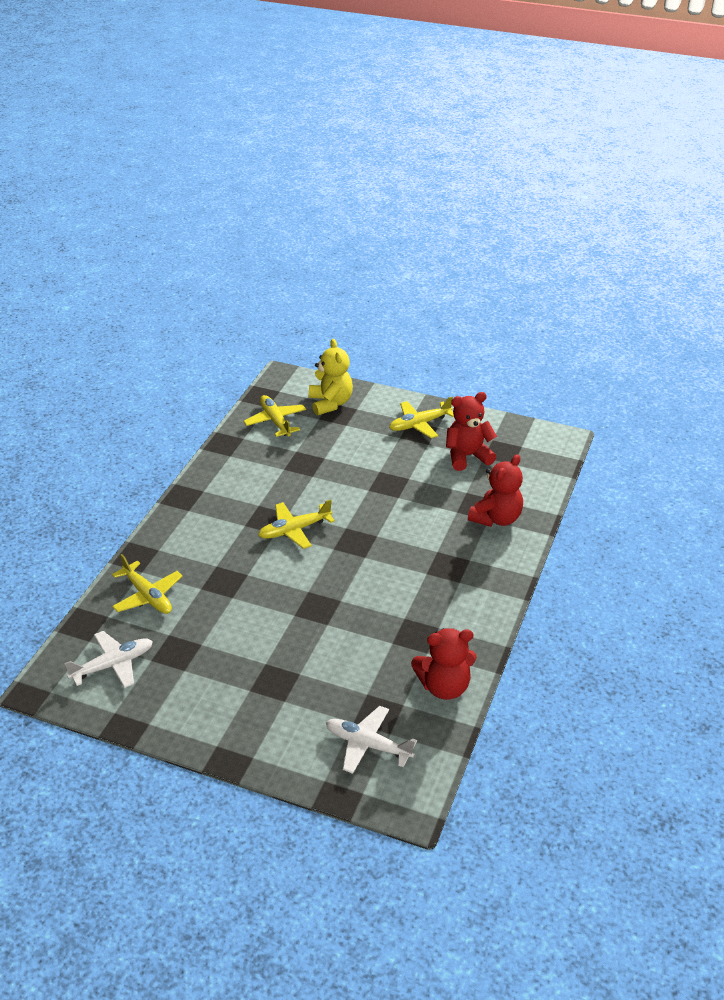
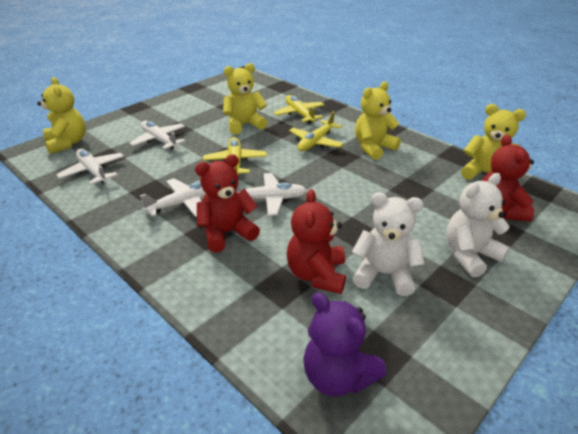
purple teddy bear: none = 0 -> [303,292,387,397] = 1
white plane: [64,631,153,688] [326,706,417,774] = 2 -> [56,149,124,185] [129,121,186,149] [140,178,206,217] [235,173,307,216] = 4
white teddy bear: none = 0 -> [352,192,425,296] [446,173,510,278] = 2
yellow plane: [112,554,182,614] [243,395,306,437] [258,500,335,549] [389,397,454,438] = 4 -> [203,137,267,174] [273,95,324,123] [289,111,344,151] = 3
yellow teddy bear: [309,339,353,415] = 1 -> [37,77,85,154] [223,63,268,134] [355,82,401,160] [461,104,526,180] = 4

